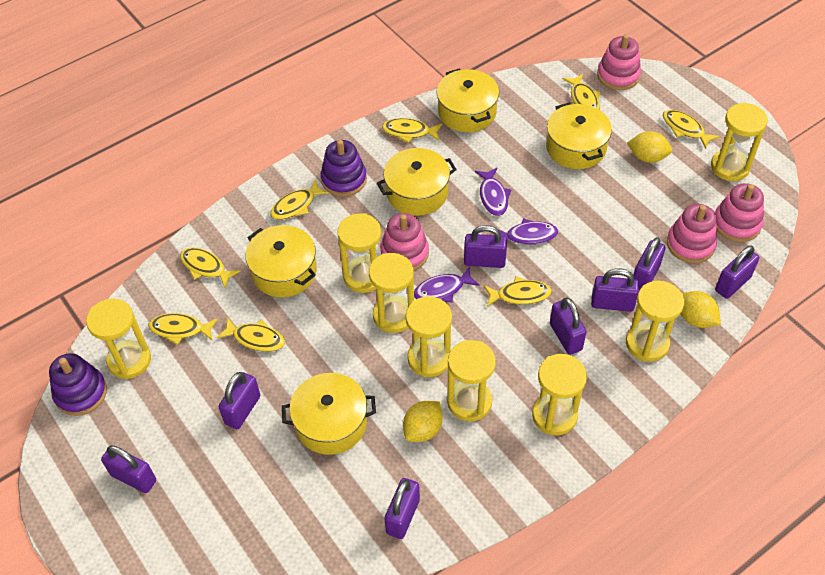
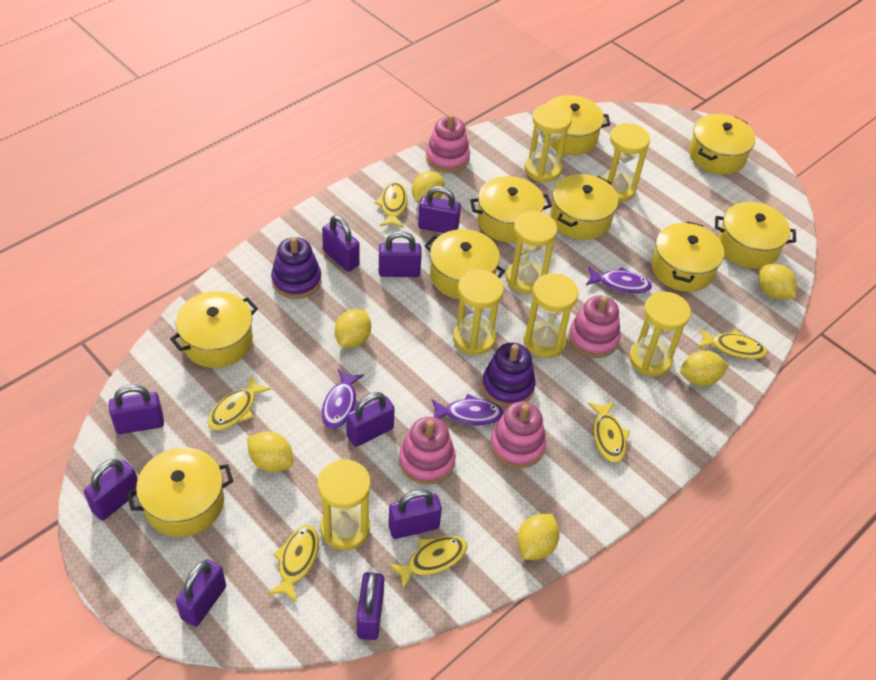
purple padlock: [101,445,156,493] [219,372,260,429] [385,478,420,539] [464,225,507,268] [550,298,587,355] [591,268,639,312] [633,237,666,290] [715,245,759,299] = 8 -> [84,459,138,520] [109,385,164,434] [175,559,226,627] [322,215,360,272] [346,392,395,447] [357,572,384,640] [379,231,422,277] [388,489,442,539] [418,186,461,233] = 9
yellow fish: [148,313,218,345] [180,247,241,288] [216,317,285,352] [270,180,329,220] [382,118,442,143] [484,276,552,307] [563,74,600,110] [663,110,720,149] = 8 -> [208,376,272,431] [267,526,319,602] [374,182,407,228] [388,536,467,590] [588,402,630,463] [698,328,767,359] = 6
yellow hourglass: [86,298,151,379] [337,213,381,293] [369,253,414,333] [406,296,452,377] [447,340,496,421] [532,354,587,435] [626,281,684,362] [711,102,768,181] = 8 -> [317,459,371,550] [453,270,504,355] [506,211,557,294] [523,273,579,358] [524,104,572,182] [602,123,650,202] [629,292,691,376] = 7
yellow lemon: [403,401,443,442] [627,131,672,163] [681,291,721,328] = 3 -> [247,431,293,472] [335,309,371,348] [412,171,445,203] [517,514,560,560] [680,350,729,386] [759,264,797,300] = 6
yellow pot: [246,225,317,297] [282,373,376,455] [377,148,457,216] [437,68,499,132] [546,102,612,169] = 5 -> [127,448,233,537] [170,291,258,368] [424,229,505,299] [470,176,552,242] [543,95,610,155] [550,174,618,240] [651,221,724,292] [689,114,755,175] [715,202,796,269] = 9

